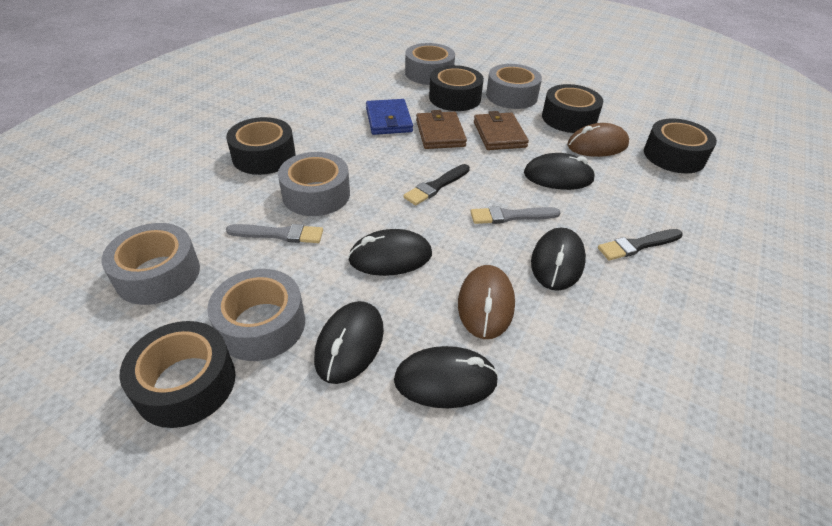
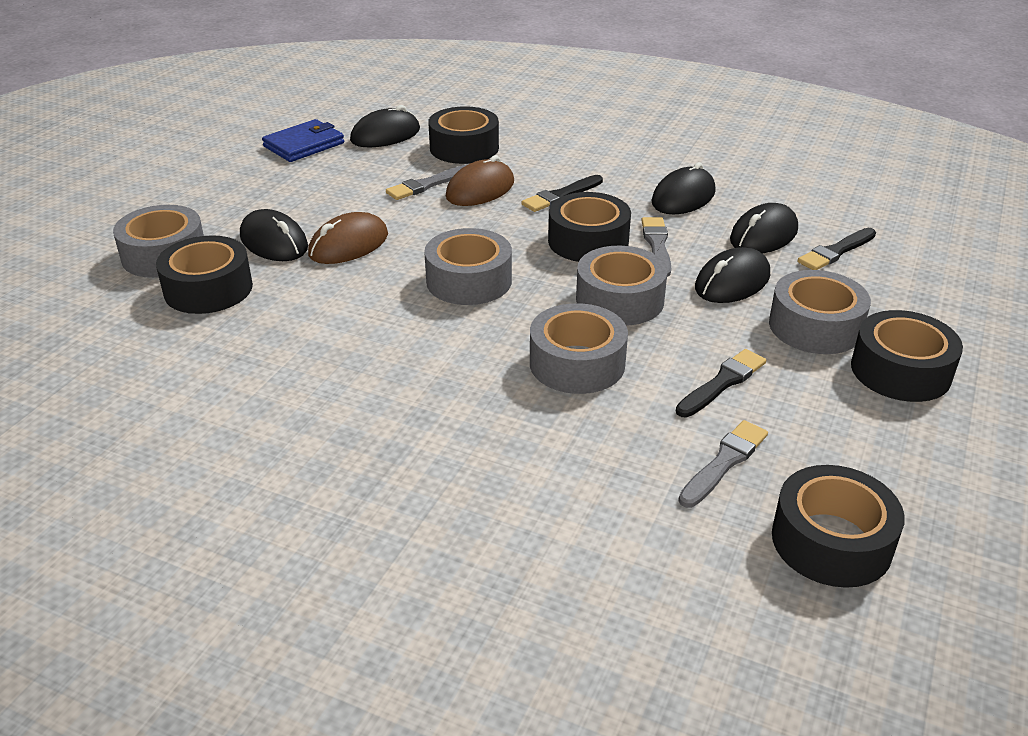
black brush: [403,164,470,205] [598,229,683,260] = 2 -> [522,175,603,212] [676,349,766,418] [798,228,876,270] = 3
brown wallet: [416,110,467,149] [474,111,529,150] = 2 -> none = 0
grey brush: [226,224,323,243] [470,206,561,224] = 2 -> [386,165,467,200] [641,217,671,277] [678,420,768,508] = 3

